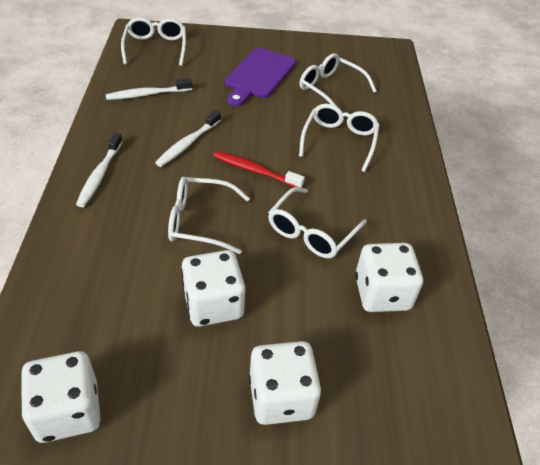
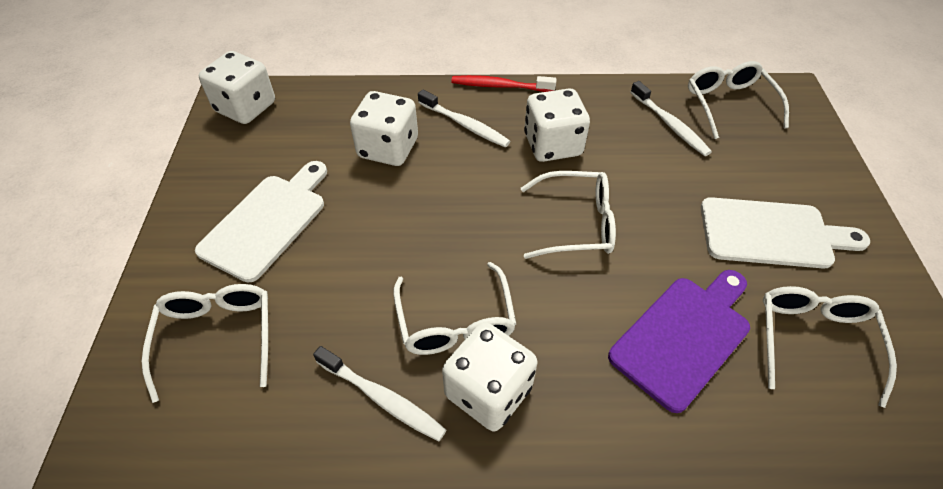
white cutting board: none = 0 -> [195,161,327,283] [701,197,870,269] = 2

